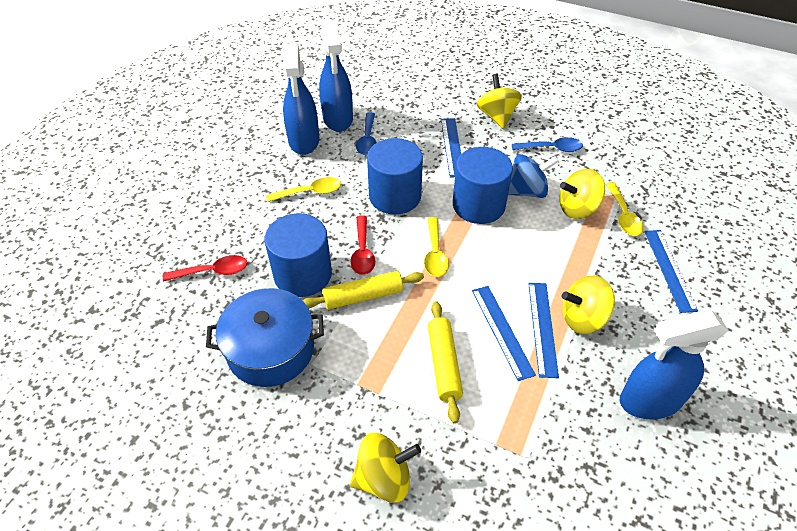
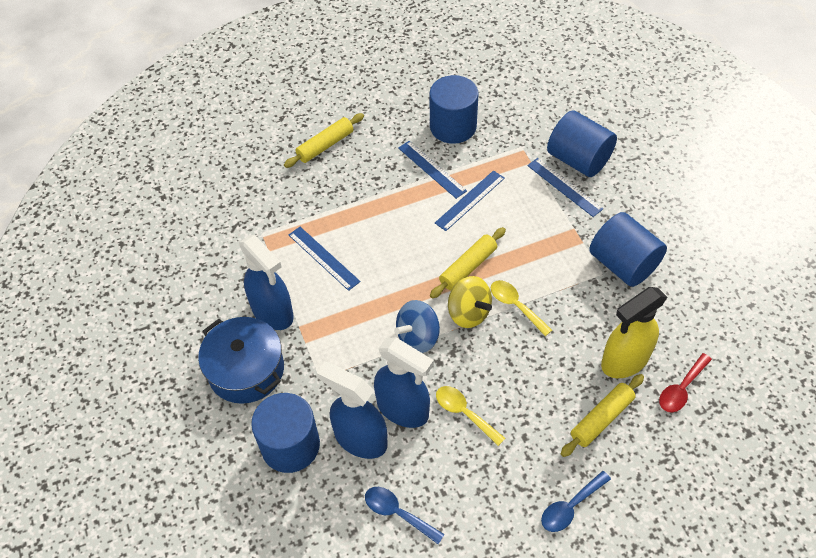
blue cylinder: [265,213,332,297] [367,138,423,215] [453,147,513,224] = 3 -> [251,393,320,473] [430,75,478,144] [547,110,617,177] [589,212,667,287] = 4
red spoon: [163,255,248,282] [351,215,375,275] = 2 -> [659,353,712,413] = 1
yellow rolling pin: [303,271,424,309] [428,301,463,424] = 2 -> [284,113,364,168] [430,227,506,299] [561,374,644,457] = 3
yellow spinning top: [350,433,421,503] [477,73,522,129] [559,169,605,219] [562,275,615,334] = 4 -> [448,276,492,328] = 1
yellow spoon: [266,177,341,202] [424,217,449,277] [606,182,644,236] = 3 -> [436,386,505,446] [491,280,552,336] = 2
yellow spray bottle: none = 0 -> [601,287,668,378] = 1

